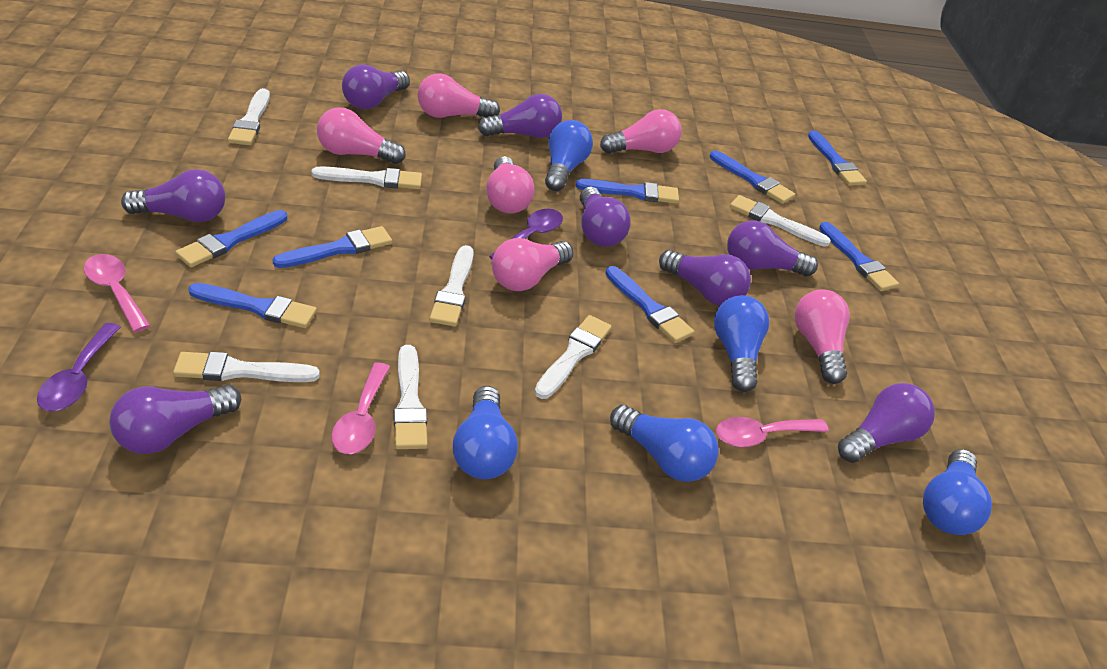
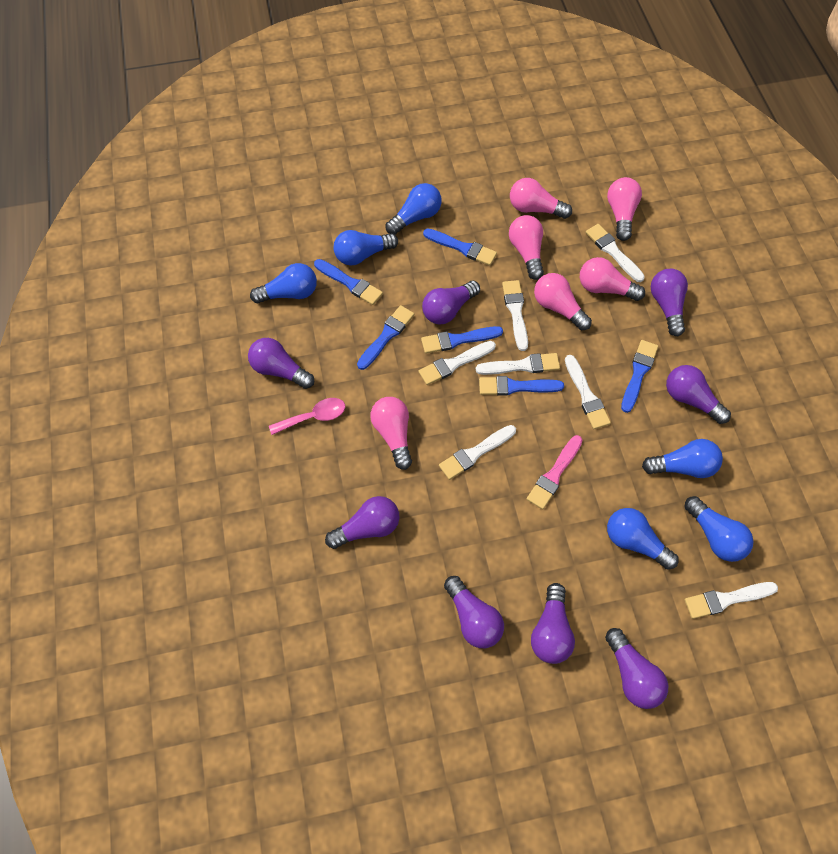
blue brush: [175,210,287,267] [188,283,317,328] [273,226,392,268] [576,179,679,204] [605,266,694,343] [710,151,795,204] [808,131,867,186] [819,222,899,291] = 8 -> [314,259,383,305] [357,305,414,370] [421,326,503,354] [423,228,497,266] [479,376,564,396] [621,340,658,413] = 6
blue light bulb: [453,386,518,479] [545,120,593,191] [610,405,719,482] [714,295,769,392] [923,449,992,535] = 5 -> [250,263,317,303] [333,230,398,266] [386,183,442,235] [607,508,679,570] [642,439,723,478] [684,496,753,562] = 6
pink brush: none = 0 -> [527,435,583,509] = 1
pink spoon: [84,254,151,332] [331,363,390,454] [716,417,829,447] = 3 -> [269,398,345,435] = 1
purple spoon: [37,323,121,411] [489,209,563,259] = 2 -> none = 0

